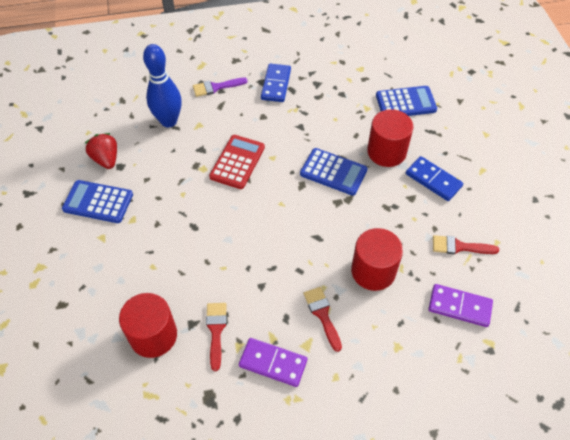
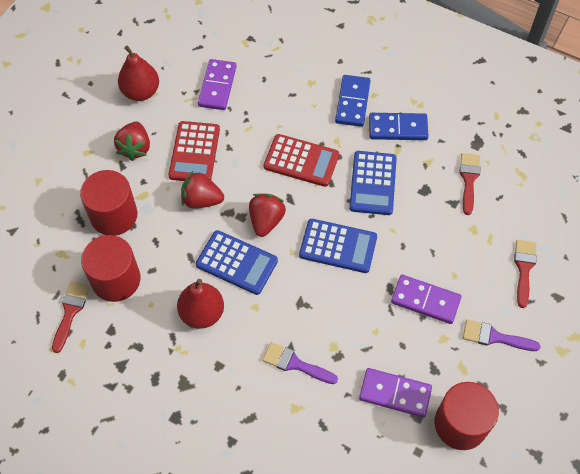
blue bowling pin: [143,44,182,127] = 1 -> none = 0
purple brush: [193,78,248,97] = 1 -> [262,342,338,384] [463,320,541,351] = 2
purple domino: [239,338,307,387] [429,284,493,327] = 2 -> [198,59,237,110] [359,368,432,417] [391,275,461,324] = 3
red calculator: [209,135,265,189] = 1 -> [169,121,220,181] [264,134,339,187] = 2
red pear: none = 0 -> [118,45,159,101] [177,279,224,329] = 2
red strawberry: [85,133,117,169] = 1 -> [114,121,150,161] [181,171,224,209] [249,193,286,237] = 3

